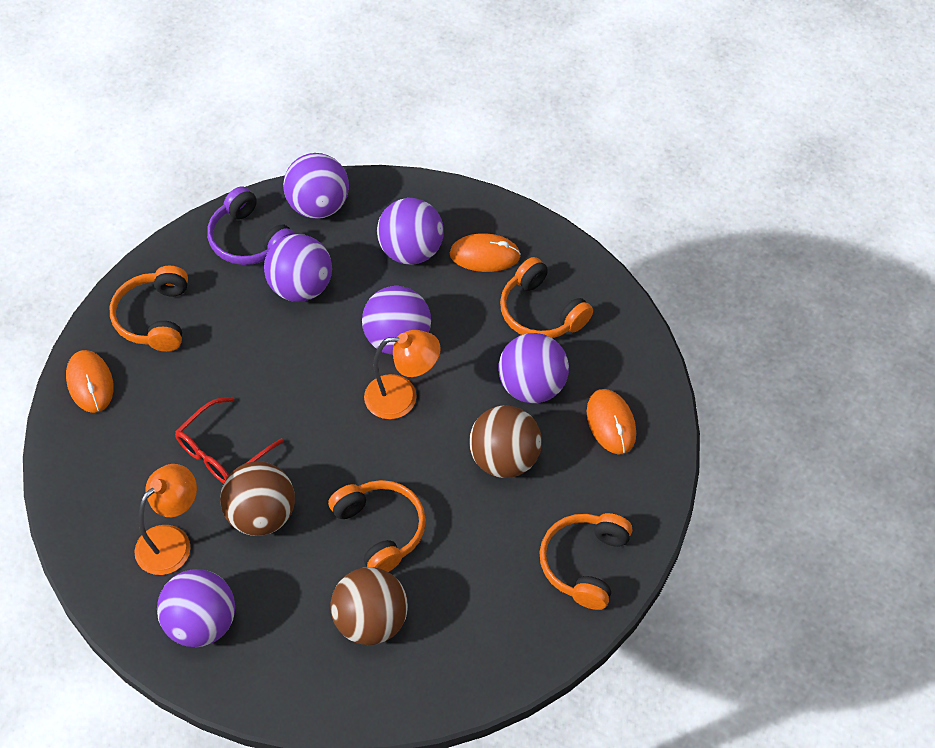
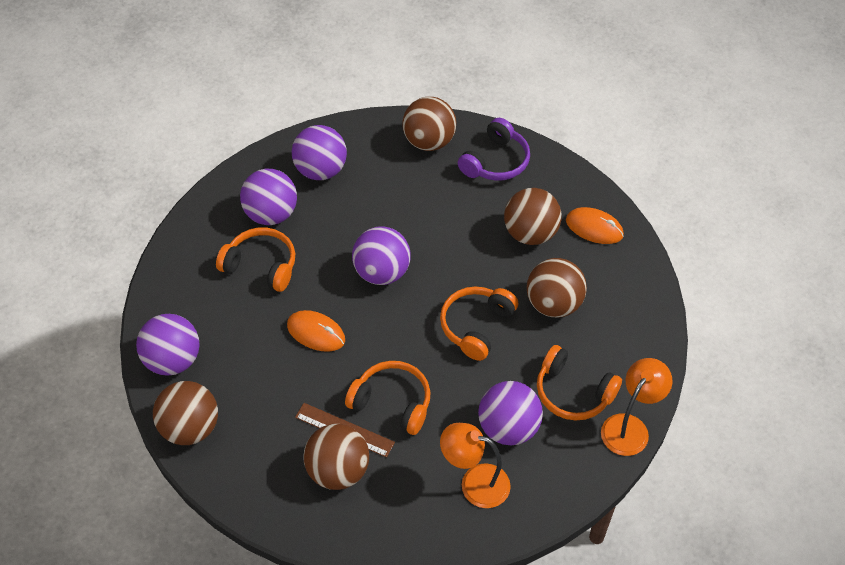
brown ball: [220,461,295,536] [330,567,408,645] [469,405,542,478] = 3 -> [153,381,218,445] [303,424,369,490] [402,97,456,151] [504,188,562,245] [527,258,587,318] = 5
brown ruler: none = 0 -> [295,403,395,458] = 1
orange mouse: [66,350,114,413] [450,233,521,272] [587,389,636,454] = 3 -> [287,310,345,352] [566,207,624,244] = 2
purple ball: [157,569,235,647] [264,234,332,302] [283,153,349,219] [362,286,431,355] [377,198,444,265] [498,333,569,403] = 6 -> [136,314,200,376] [240,169,297,225] [292,125,347,180] [352,226,410,285] [478,381,543,445] = 5
red glasses: [175,397,284,484] = 1 -> none = 0

